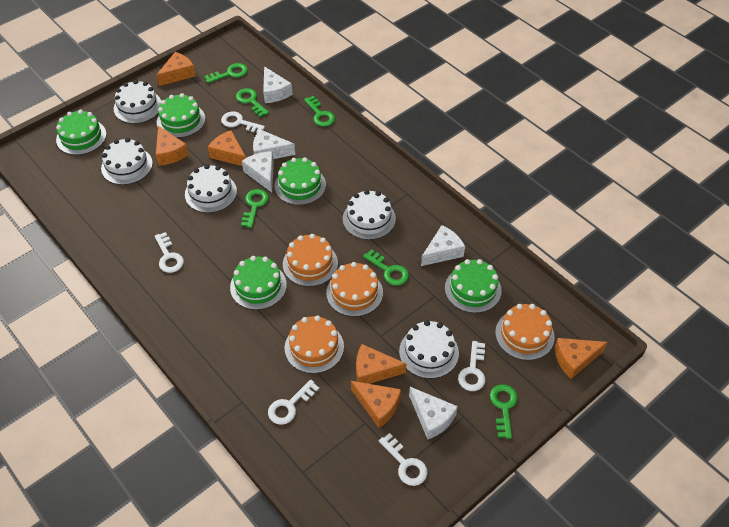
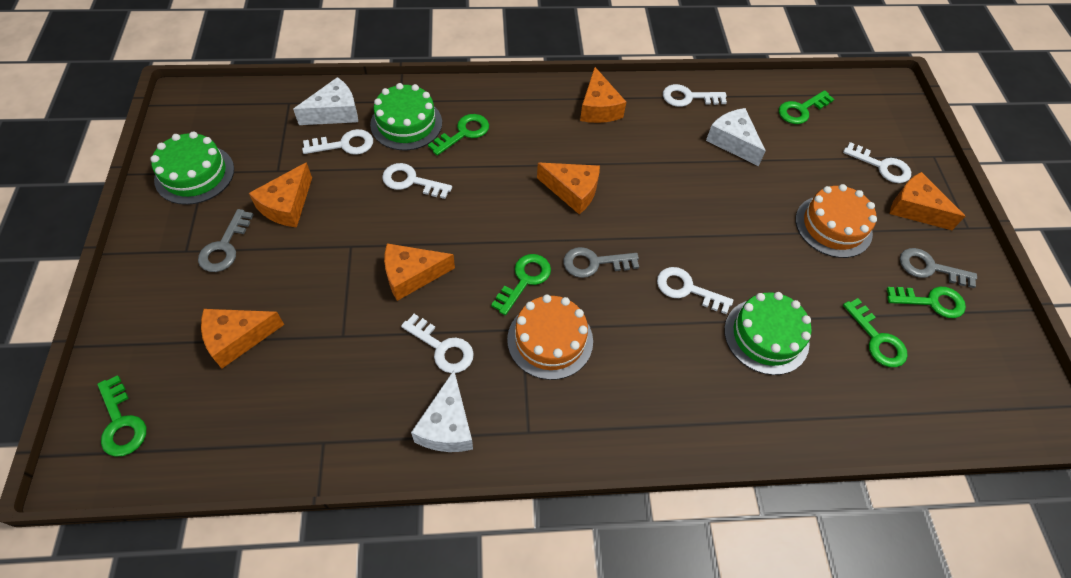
green cake: [56,110,106,155] [157,93,205,138] [230,256,287,310] [274,157,326,205] [445,259,502,313] = 5 -> [150,132,234,205] [370,83,442,150] [724,292,812,375] = 3
grey key: none = 0 -> [198,209,253,272] [564,247,639,278] [900,248,977,288] = 3
orange cake: [283,234,338,287] [285,315,344,374] [326,262,383,317] [495,304,555,360] = 4 -> [507,294,593,380] [795,184,877,258] = 2
white cake: [101,138,153,185] [114,80,161,124] [185,164,237,213] [343,190,396,240] [399,320,459,379] = 5 -> none = 0
white cheese: [242,151,274,192] [253,129,295,159] [263,66,293,103] [409,387,458,440] [421,225,465,266] = 5 -> [293,77,358,125] [411,370,473,452] [706,108,766,166] = 3
white key: [155,232,184,273] [221,112,265,133] [268,379,319,425] [379,433,428,486] [458,341,485,391] = 5 -> [302,129,373,155] [382,163,452,199] [401,314,474,373] [657,267,733,314] [663,84,727,107] [843,142,911,183] = 6

